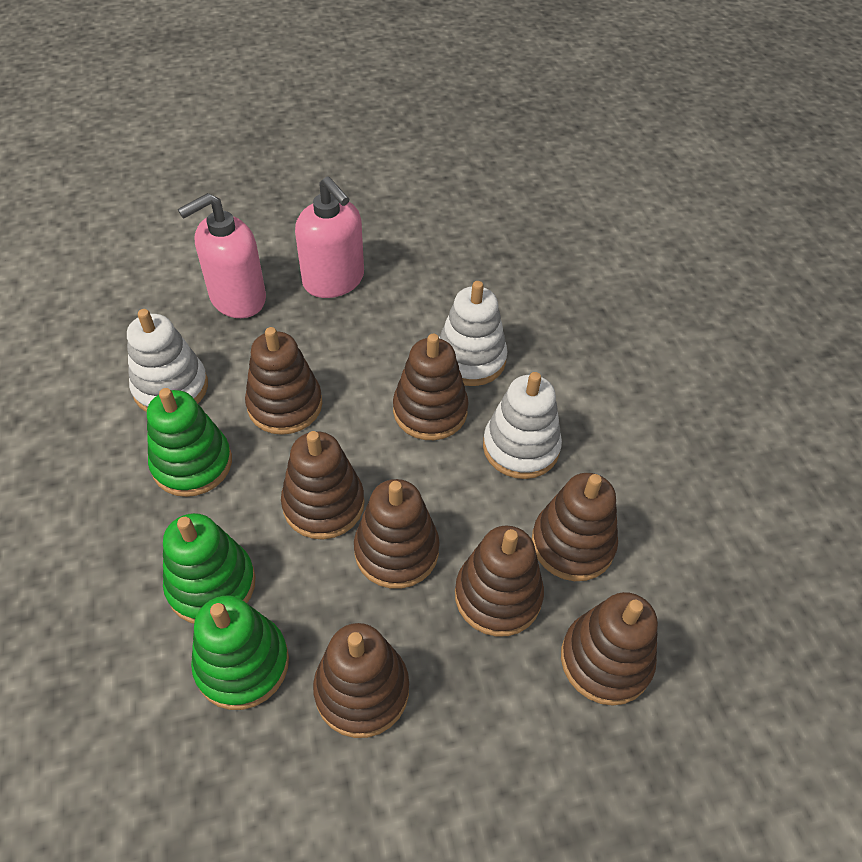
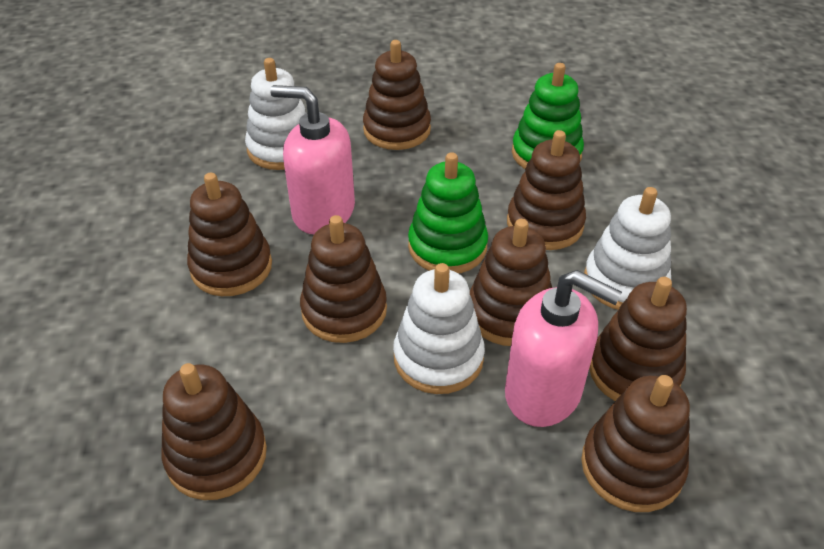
green stacking toy: [147,388,232,497] [163,513,256,624] [191,595,289,710] = 3 -> [408,152,488,274] [512,63,584,169] = 2

